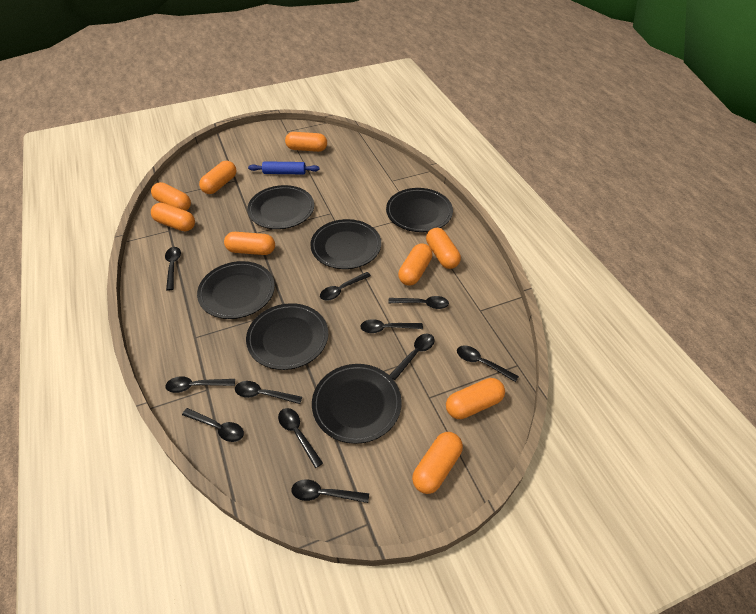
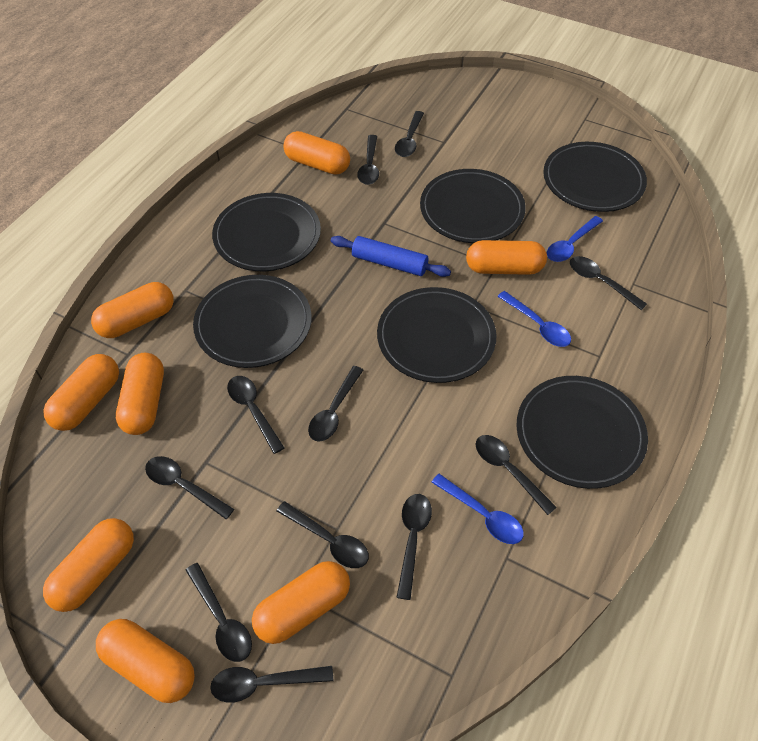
blue spoon: none = 0 -> [431,474,524,544] [497,291,571,347] [547,216,603,262] = 3
orange capsule: [151,182,191,211] [151,203,195,232] [199,161,237,194] [224,232,275,255] [285,132,327,152] [398,243,433,286] [412,432,463,494] [426,228,461,269] [446,378,505,419] = 9 -> [43,354,119,431] [43,518,134,612] [91,282,174,338] [96,619,195,703] [116,353,164,435] [252,561,350,644] [283,131,350,175] [466,240,547,275] = 8

